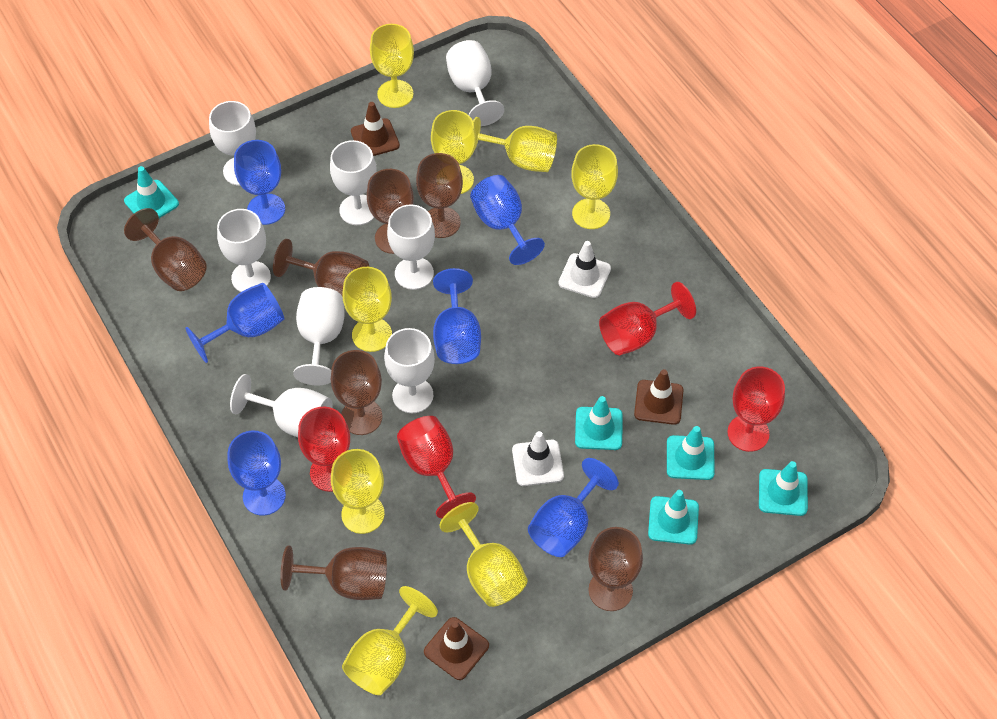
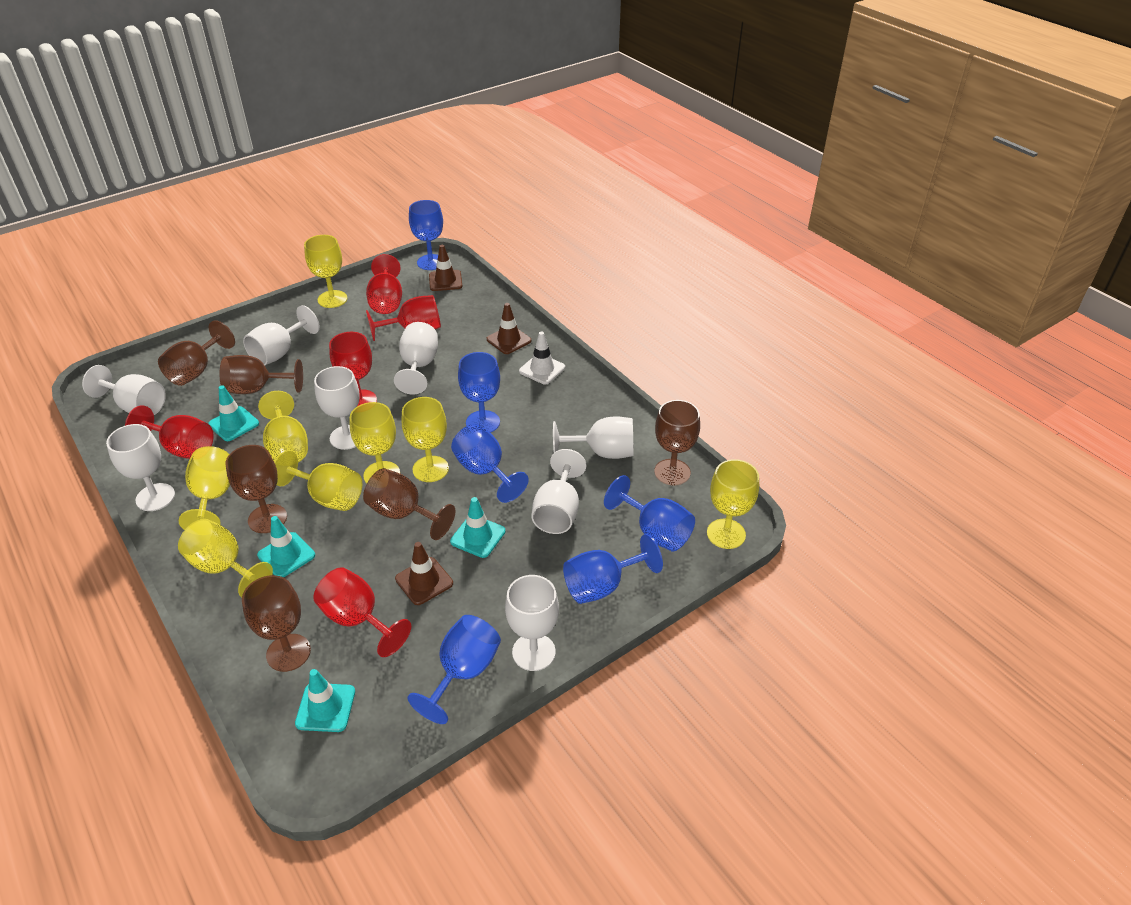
brown goblet: [124,208,207,291] [273,239,369,296] [280,546,387,600] [331,350,382,435] [367,169,414,254] [416,153,463,238] [588,527,643,611] = 7 -> [158,320,235,386] [219,355,303,394] [226,445,287,533] [242,575,311,672] [363,468,455,540] [654,400,700,486] = 6
red goblet: [298,407,350,492] [397,416,476,518] [599,282,696,355] [727,367,785,452] = 4 -> [125,405,214,459] [313,567,411,657] [329,332,377,406] [366,254,402,314] [366,295,441,341] = 5
turquoise traffic cone: [124,166,179,218] [575,396,623,450] [648,490,699,545] [667,426,715,480] [759,461,808,516] = 5 -> [208,385,259,441] [257,516,315,577] [295,669,355,732] [450,497,505,558] = 4
white traffic cone: [512,431,564,486] [558,241,611,298] = 2 -> [519,331,565,384] = 1

